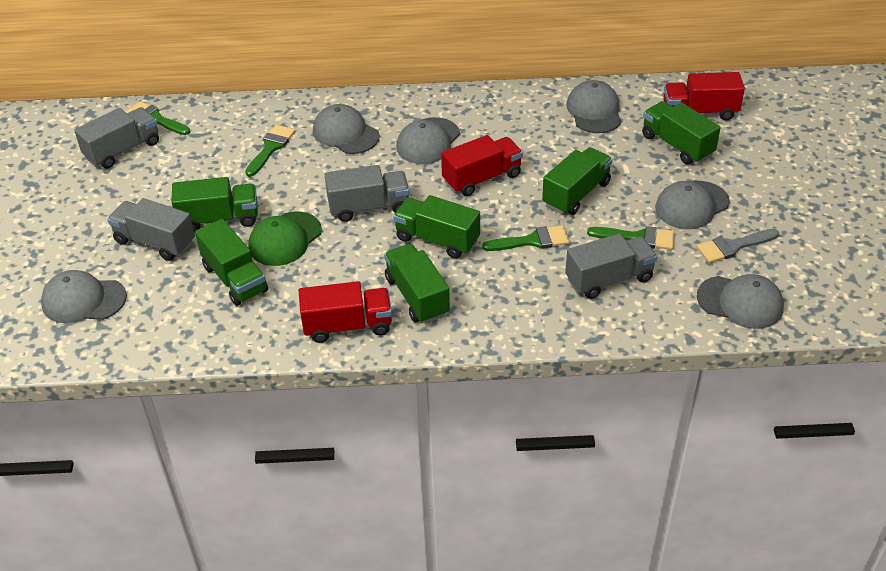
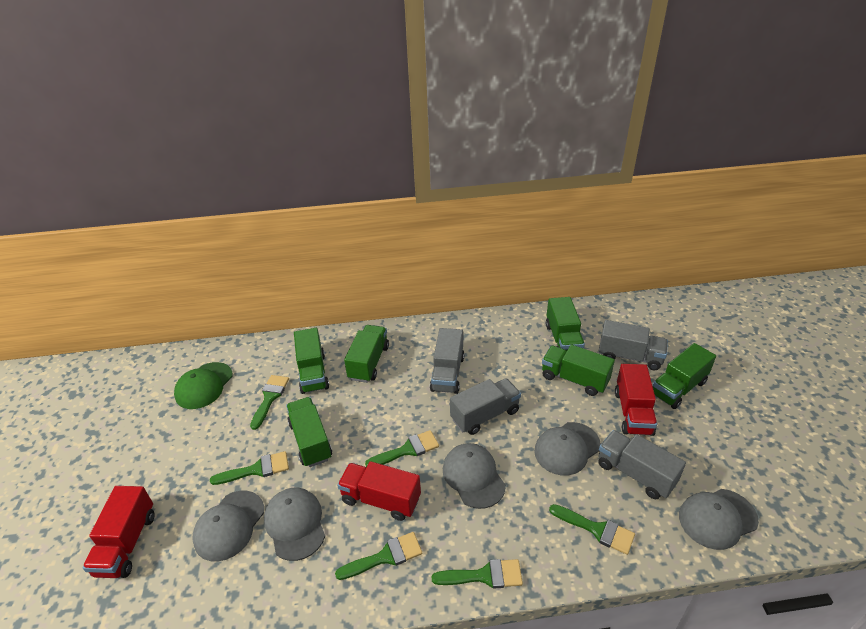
green brush: [125,101,190,135] [245,125,295,177] [482,225,569,251] [587,226,674,250] = 4 -> [210,451,289,485] [250,375,289,430] [335,532,422,580] [365,430,439,467] [432,559,523,589] [549,504,635,555] = 6
grey brush: [697,229,779,263] = 1 -> none = 0
grey cap: [41,270,127,323] [313,104,380,154] [396,117,460,164] [567,80,621,133] [655,181,730,229] [697,274,784,329] = 6 -> [192,491,264,561] [264,488,325,561] [443,443,506,509] [534,422,601,475] [679,489,759,550] = 5

